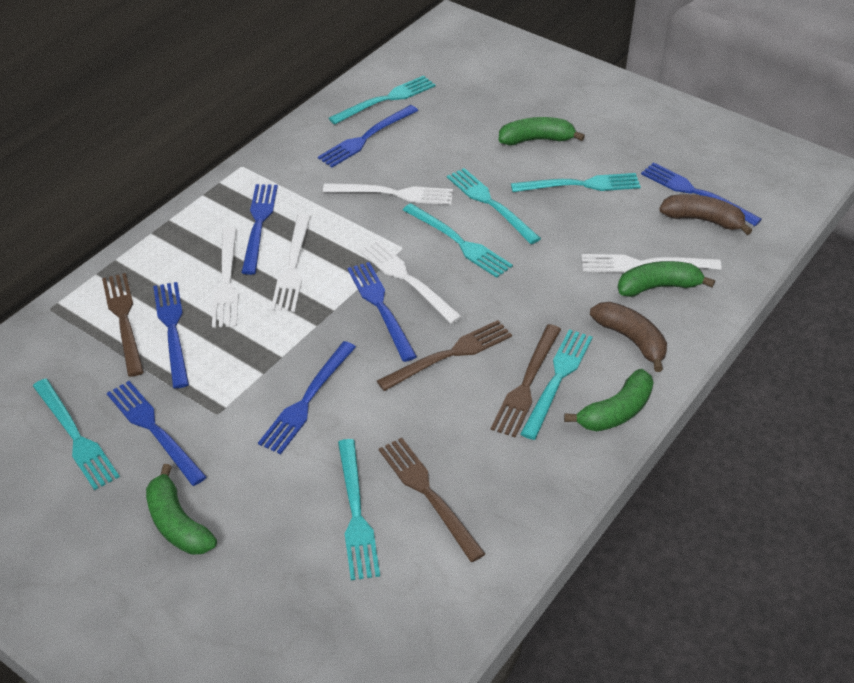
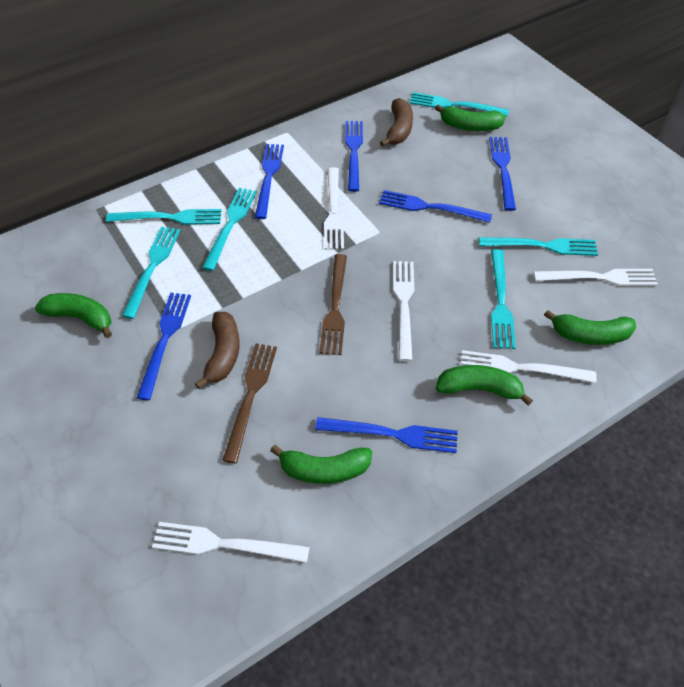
blue fork: [107,381,207,486] [153,282,189,388] [241,184,278,275] [258,341,356,454] [318,105,418,168] [347,262,417,362] [641,162,762,226] = 7 -> [137,293,191,400] [254,144,284,219] [315,417,458,453] [345,121,363,192] [379,190,492,223] [489,137,516,211] = 6
brown fork: [102,273,144,377] [377,320,512,391] [379,438,486,562] [491,324,561,438] = 4 -> [222,343,277,463] [319,254,347,355] = 2
green banana: [146,464,217,555] [499,117,585,145] [564,369,653,431] [618,261,715,297] = 4 -> [35,293,112,338] [270,445,372,484] [435,104,506,131] [436,365,533,406] [544,310,636,345] = 5
turquoise fork: [33,379,120,490] [329,76,435,124] [338,439,380,580] [403,203,513,278] [447,168,541,244] [511,173,641,192] [520,329,593,440] = 7 -> [106,209,222,225] [122,227,180,319] [202,188,257,271] [409,92,509,117] [479,237,598,256] [491,249,516,349] = 6

